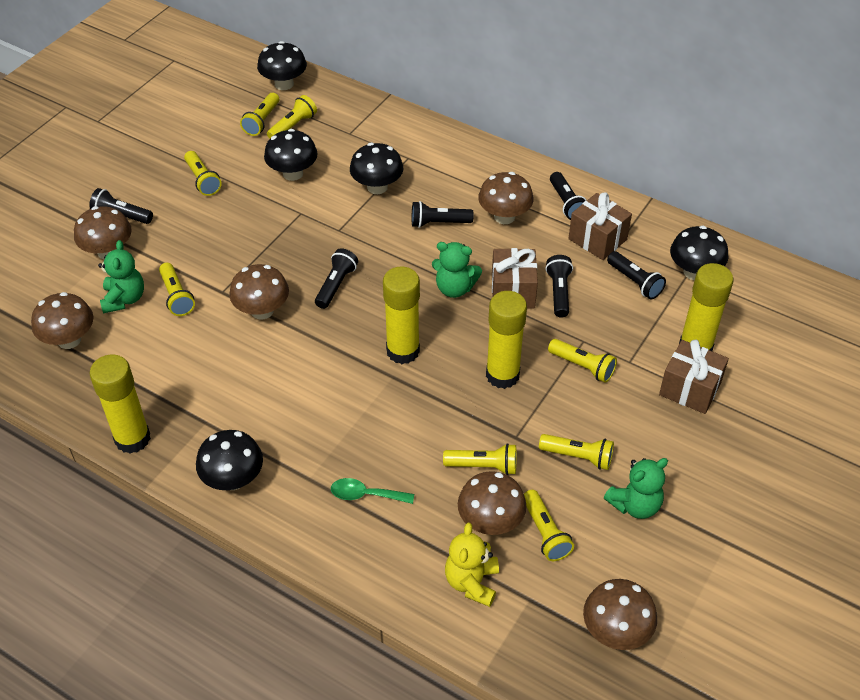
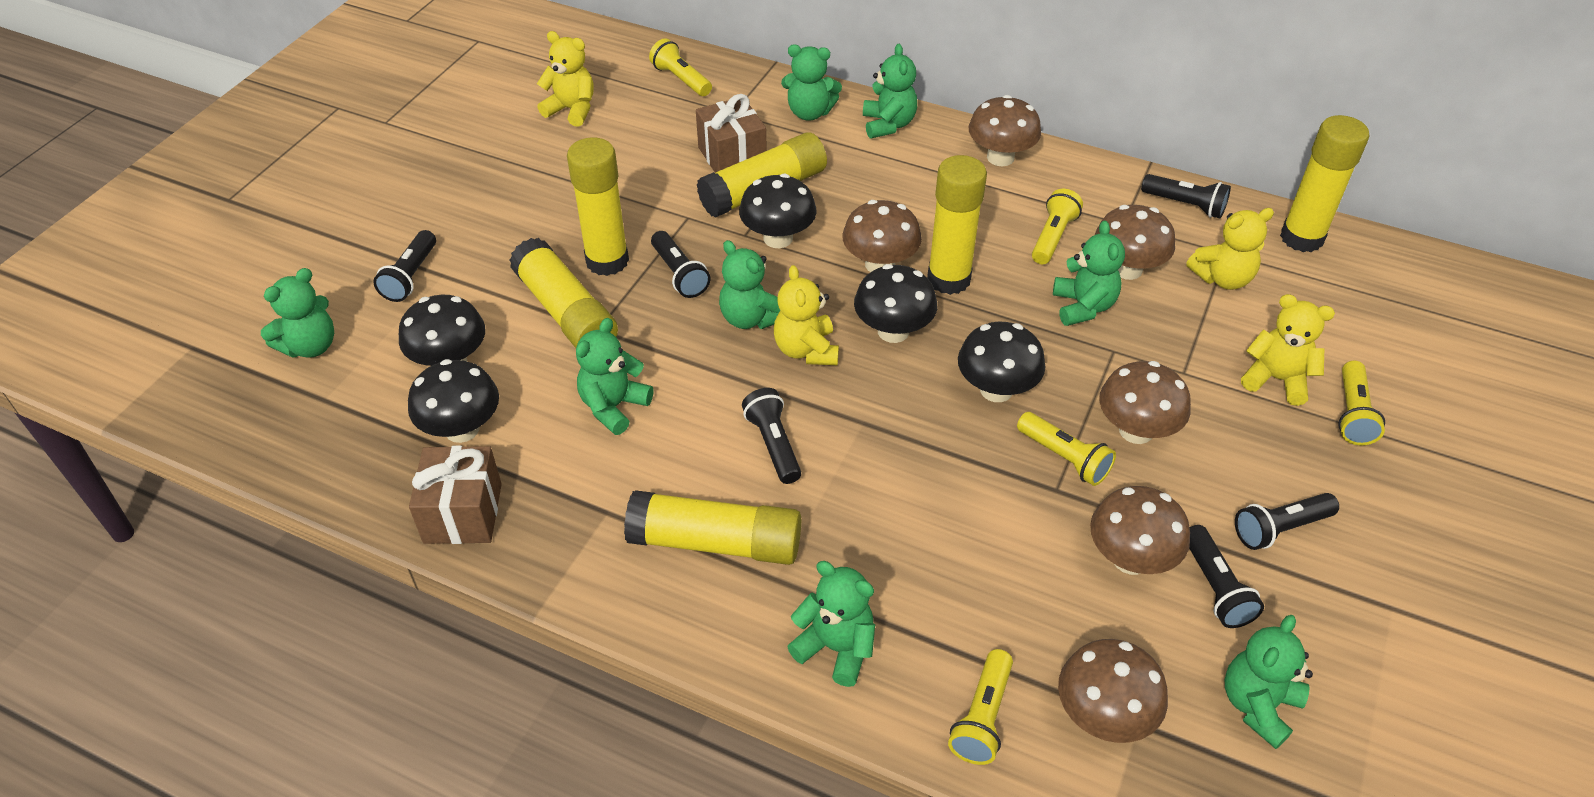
brown gift: [492,248,538,308] [568,192,632,260] [659,340,729,414] = 3 -> [409,445,502,544] [696,94,767,173] = 2
green spoon: [331,478,414,504] = 1 -> none = 0
green teddy bear: [98,240,144,313] [432,242,482,298] [604,458,668,519] = 3 -> [261,268,334,358] [576,318,653,435] [719,240,780,329] [781,45,842,121] [787,561,875,687] [863,44,917,139] [1053,220,1125,326] [1225,615,1313,749] = 8
yellow flashlight: [159,263,195,316] [184,151,222,196] [240,93,279,136] [267,95,317,139] [443,443,517,475] [524,490,574,561] [539,434,614,470] [548,339,617,383] = 8 -> [649,38,712,96] [948,649,1013,765] [1017,412,1116,486] [1032,189,1083,264] [1338,361,1385,445] = 5
yellow glue stick: [90,355,151,454] [383,266,420,364] [486,291,527,389] [679,263,733,351] = 4 -> [509,238,618,348] [567,137,629,276] [624,490,801,565] [697,132,827,218] [927,155,987,295] [1280,115,1369,252] = 6
yellow teddy bear: [445,522,499,607] = 1 -> [537,31,594,127] [774,265,839,365] [1186,208,1274,290] [1241,294,1335,406] = 4

